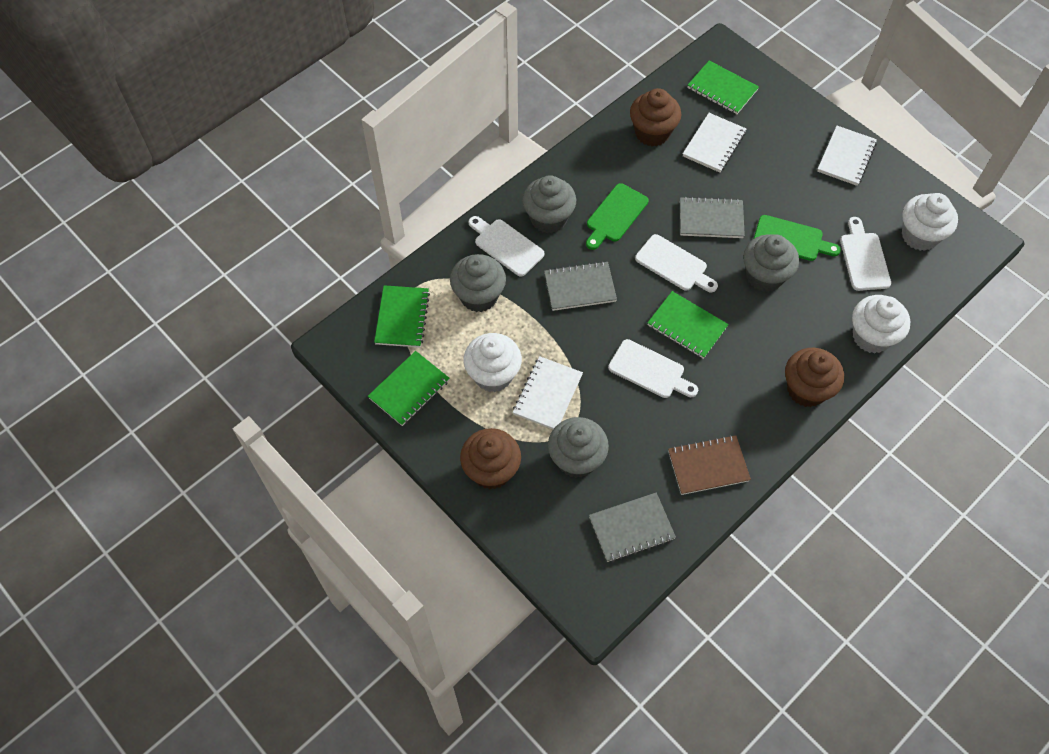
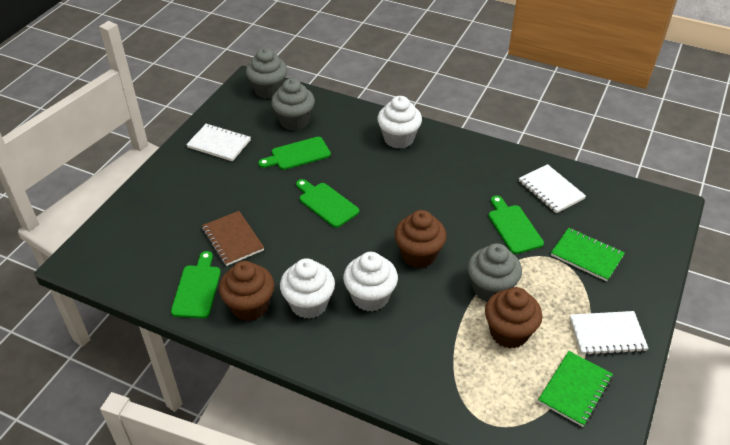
green cutting board: [586,183,649,250] [754,215,841,261] = 2 -> [171,251,221,318] [258,137,331,170] [296,179,359,228] [489,196,544,254] = 4
green notebook: [368,351,450,426] [374,285,430,347] [647,291,729,359] [687,60,759,114] = 4 -> [538,351,613,427] [551,228,625,282] = 2
grey cupcake: [450,254,506,312] [523,175,576,233] [548,417,609,478] [743,234,799,292] = 4 -> [246,48,287,99] [271,78,315,131] [468,243,522,302] = 3
grey notebook: [544,261,617,311] [589,493,676,562] [680,196,745,238] = 3 -> none = 0
white cutting board: [469,216,544,276] [608,339,698,398] [635,234,718,292] [840,217,891,291] = 4 -> none = 0

